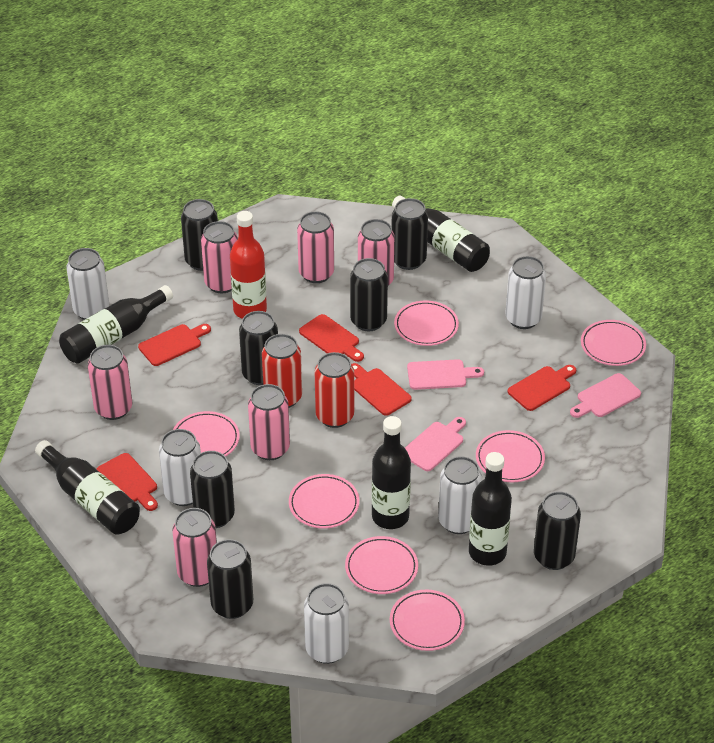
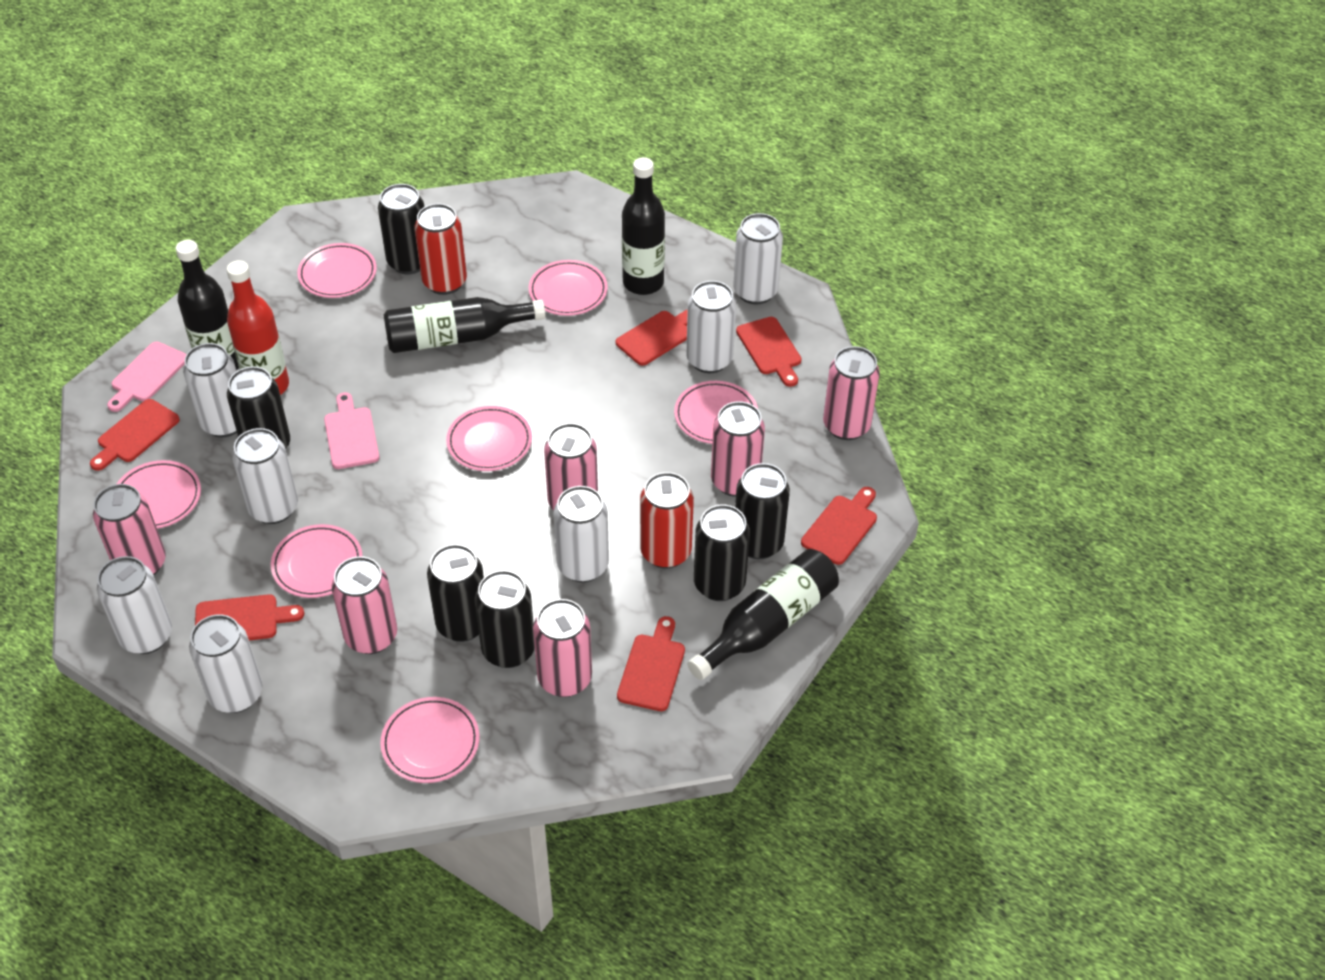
black bottle: [35,440,140,534] [59,285,173,364] [372,416,411,529] [392,196,490,272] [469,452,512,566] = 5 -> [176,240,239,371] [384,297,546,353] [622,157,665,295] [687,549,839,680] = 4
black can: [181,199,218,271] [190,451,235,528] [207,539,253,619] [239,311,278,385] [350,258,388,331] [391,198,428,270] [534,491,581,570] = 7 -> [227,366,290,449] [378,184,424,274] [427,544,484,642] [475,570,535,668] [694,505,750,601] [735,463,790,559] = 6
pink cutting board: [405,417,466,471] [407,359,484,390] [570,373,641,418] = 3 -> [107,342,186,412] [324,392,380,469] = 2
red cutting board: [97,453,158,511] [138,324,211,366] [299,314,364,362] [352,363,412,416] [508,365,576,411] = 5 -> [90,399,180,471] [195,594,304,640] [616,309,688,366] [617,616,685,711] [736,317,802,387] [801,487,877,565] = 6
white can: [66,248,109,320] [159,429,201,506] [304,583,349,664] [438,456,482,534] [505,256,546,329] = 5 -> [97,556,172,654] [183,343,237,437] [189,614,263,713] [232,428,298,524] [553,486,609,582] [686,281,736,373] [733,213,783,304] = 7

